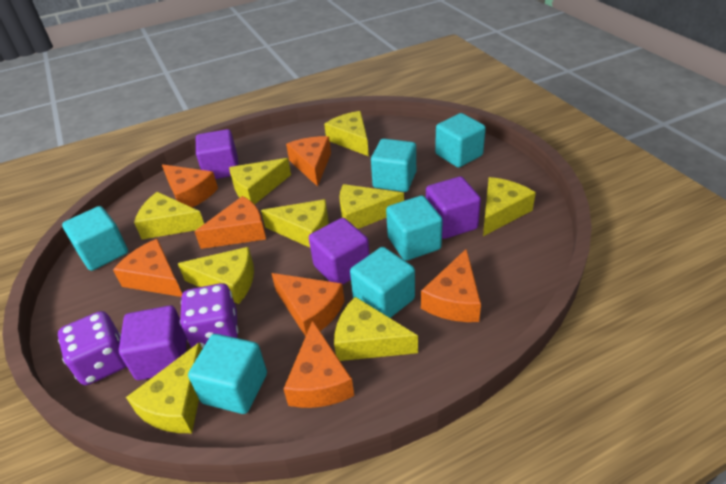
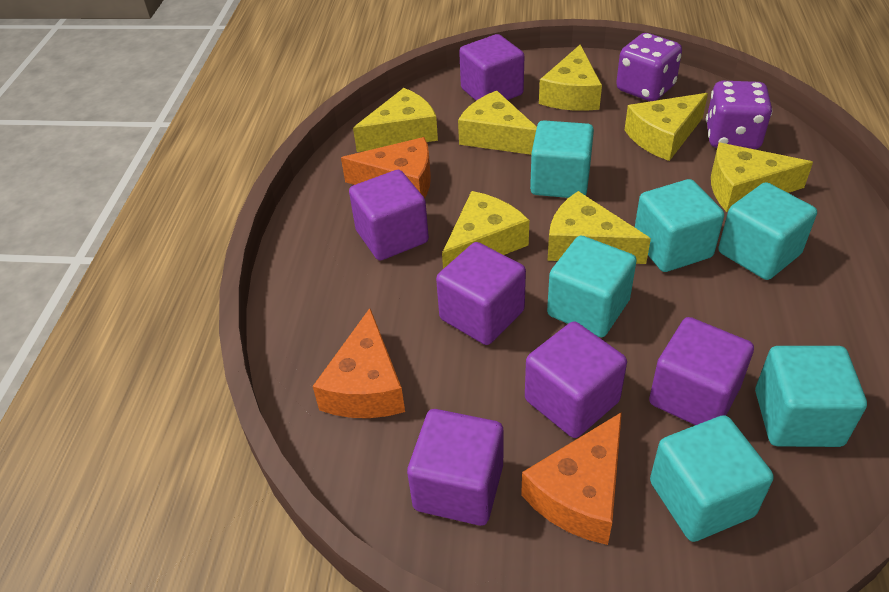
orange cheese: [113,239,182,297] [162,164,218,208] [195,196,266,249] [271,273,344,337] [284,320,354,408] [286,136,331,187] [421,249,481,322] = 7 -> [313,308,405,418] [341,137,431,199] [521,412,622,545] = 3
purple cube: [119,305,187,380] [196,129,239,179] [309,218,370,285] [426,176,481,239] = 4 -> [349,170,429,260] [407,409,504,526] [436,242,526,345] [459,34,524,101] [525,322,627,438] [649,317,754,425] = 6
yellow cheese: [126,342,202,433] [134,192,204,239] [178,247,254,304] [229,158,291,204] [261,199,329,248] [324,111,369,156] [334,297,418,361] [339,184,404,229] [483,177,536,236] = 9 -> [353,88,438,152] [442,191,529,269] [458,91,537,155] [539,45,602,111] [547,191,651,264] [625,93,708,161] [711,143,813,212] = 7

